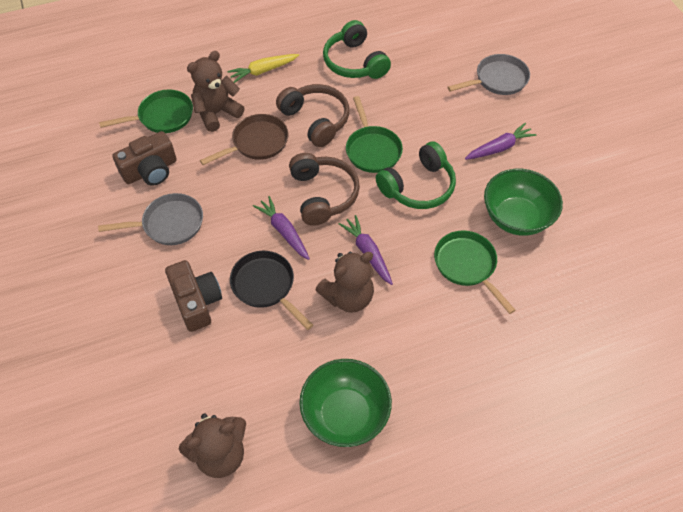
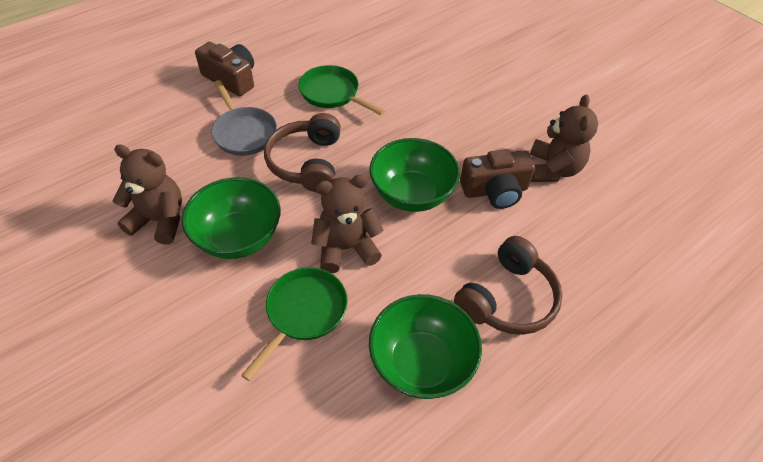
black pan: [230,251,313,330] = 1 -> none = 0
brown pan: [200,114,289,165] = 1 -> none = 0
green bowl: [299,359,392,447] [484,169,563,236] = 2 -> [182,177,281,259] [369,138,460,212] [369,294,482,399] = 3
green headphones: [323,20,391,79] [376,141,456,209] = 2 -> none = 0
green pan: [99,89,193,133] [346,96,403,173] [434,230,515,314] = 3 -> [241,267,348,381] [299,65,385,115] = 2
grey pan: [98,193,203,245] [448,54,530,95] = 2 -> [211,80,277,156] = 1
purple carrot: [253,196,310,260] [338,215,393,285] [465,123,536,160] = 3 -> none = 0
yellow carrot: [227,54,299,83] = 1 -> none = 0

